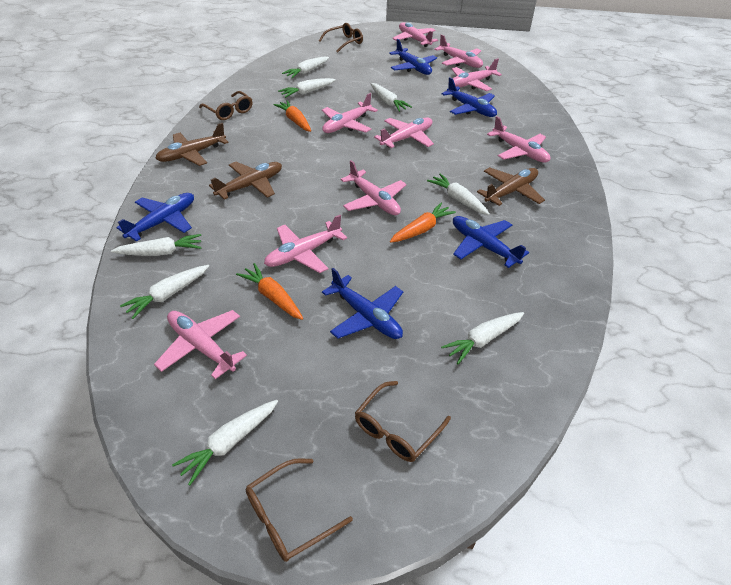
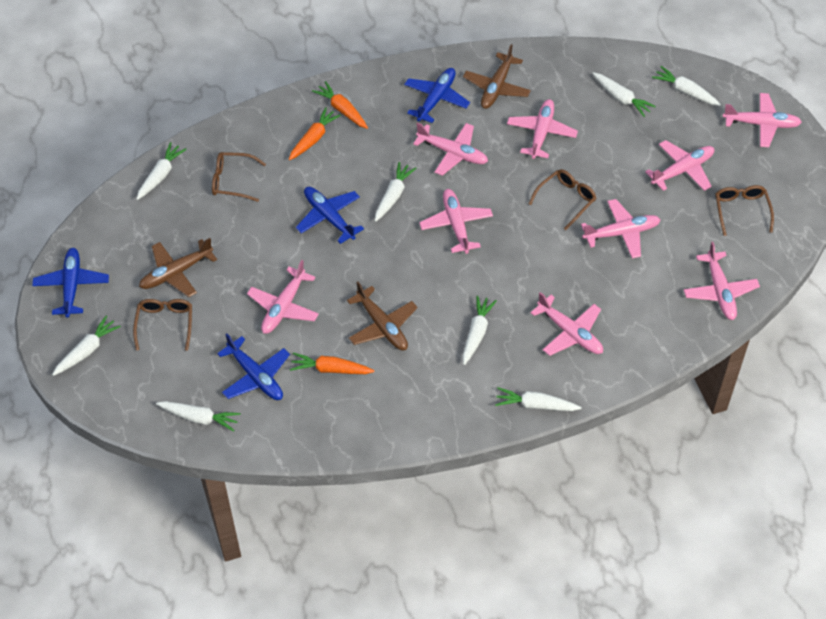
blue plane: [116,193,194,242] [322,268,403,339] [389,39,437,75] [442,77,497,117] [453,216,529,268] = 5 -> [32,248,109,318] [217,333,290,400] [296,187,364,244] [404,68,470,123] = 4

